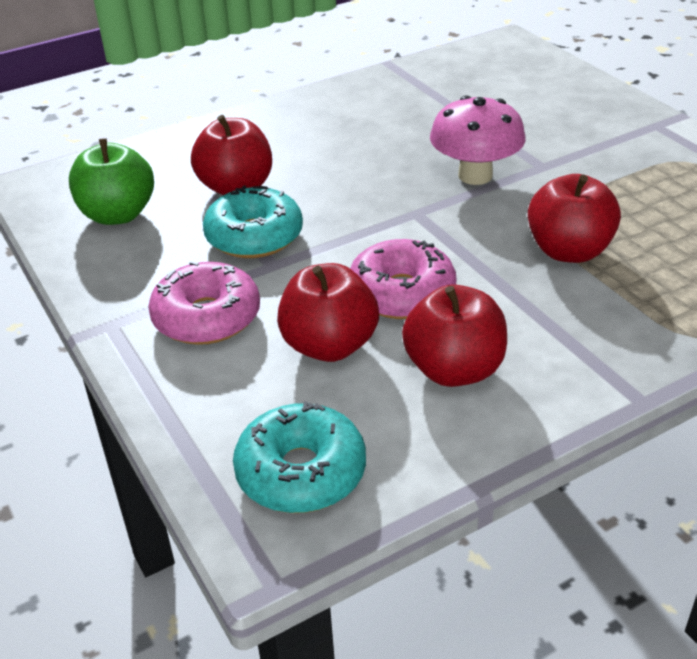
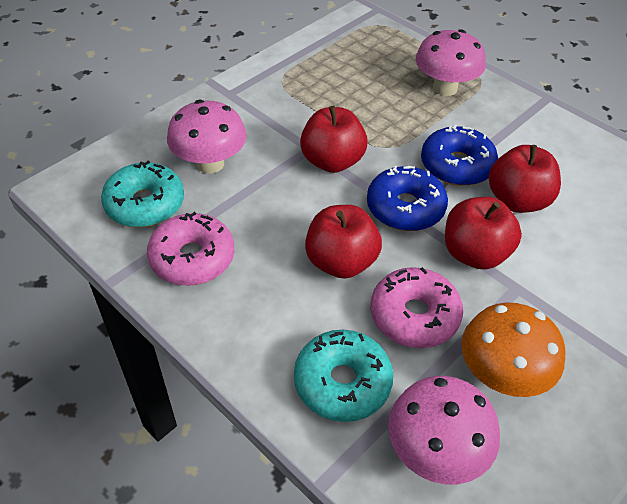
blue donut: none = 0 -> [367,166,448,231] [421,125,498,186] = 2
green apple: [69,138,154,225] = 1 -> none = 0
orange mushroom: none = 0 -> [461,303,566,397] = 1
pink mushroom: [430,95,526,185] = 1 -> [167,100,247,174] [388,376,500,484] [415,29,486,96] = 3

